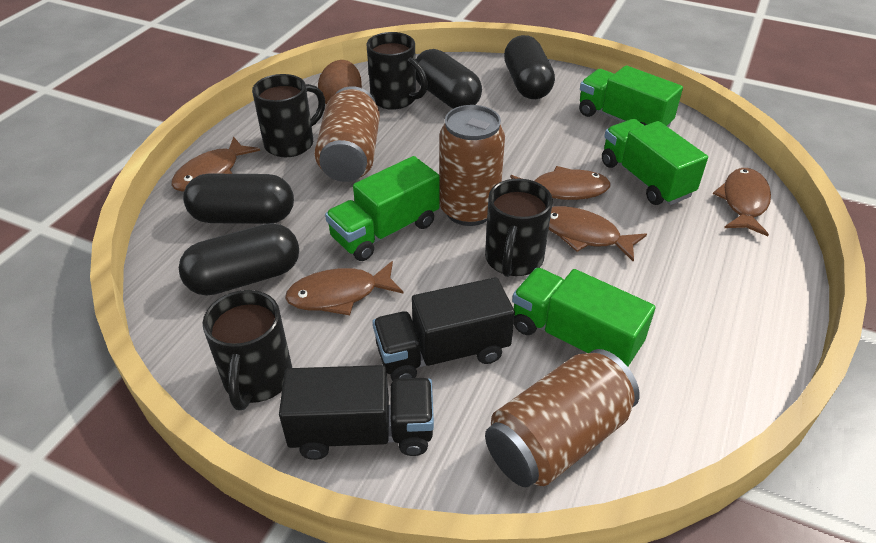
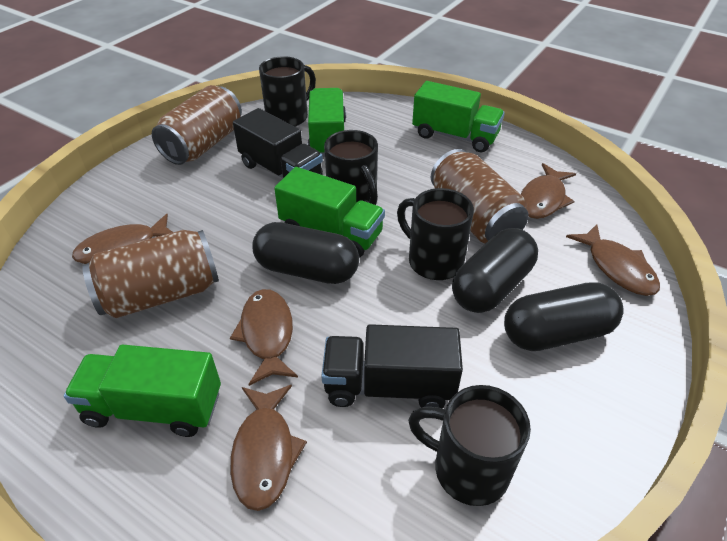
black capsule: [179,223,299,296] [183,174,294,224] [416,49,482,109] [504,35,555,99] = 4 -> [252,222,359,284] [452,228,538,313] [504,282,624,351] = 3
brown egg: [318,60,362,104] = 1 -> none = 0

